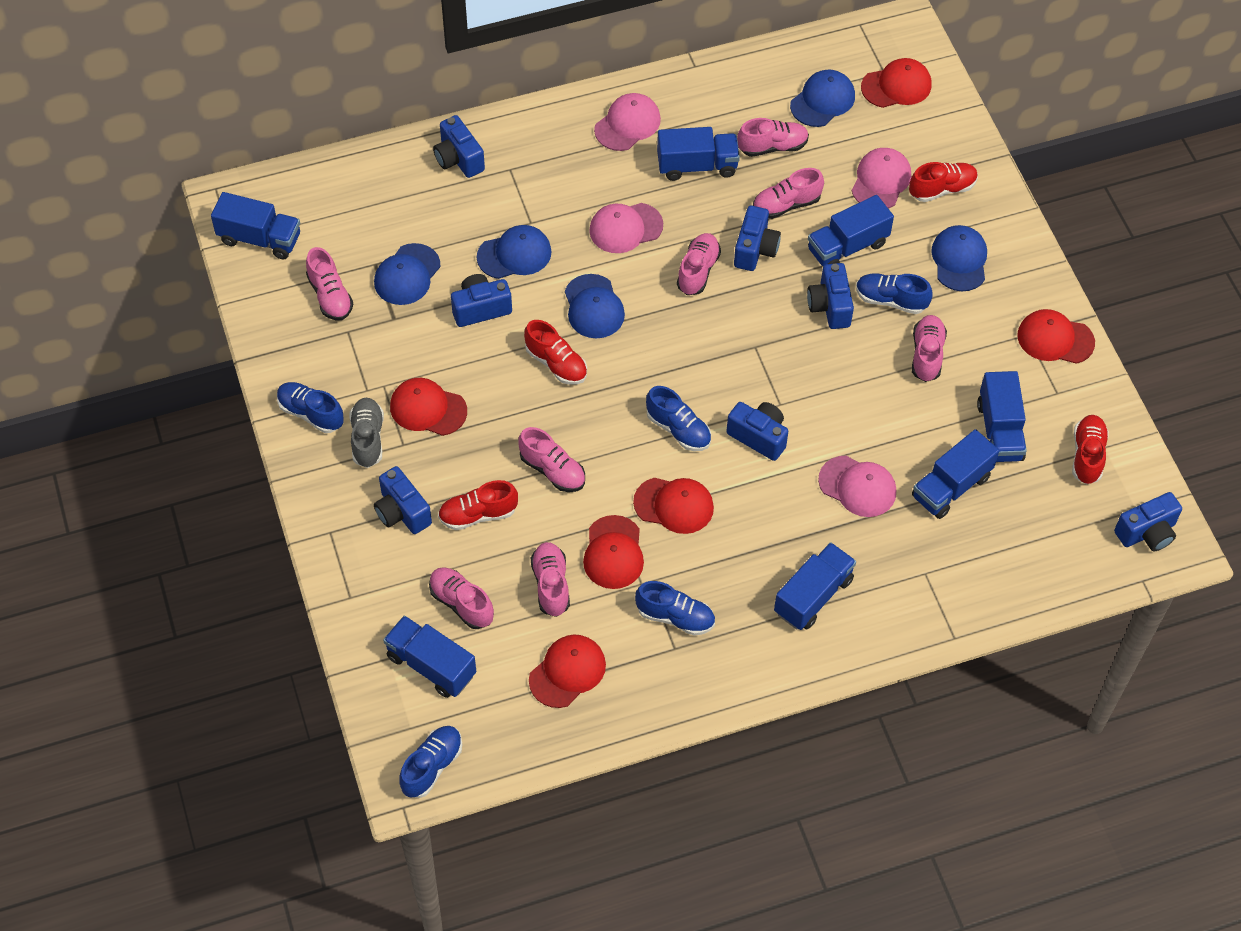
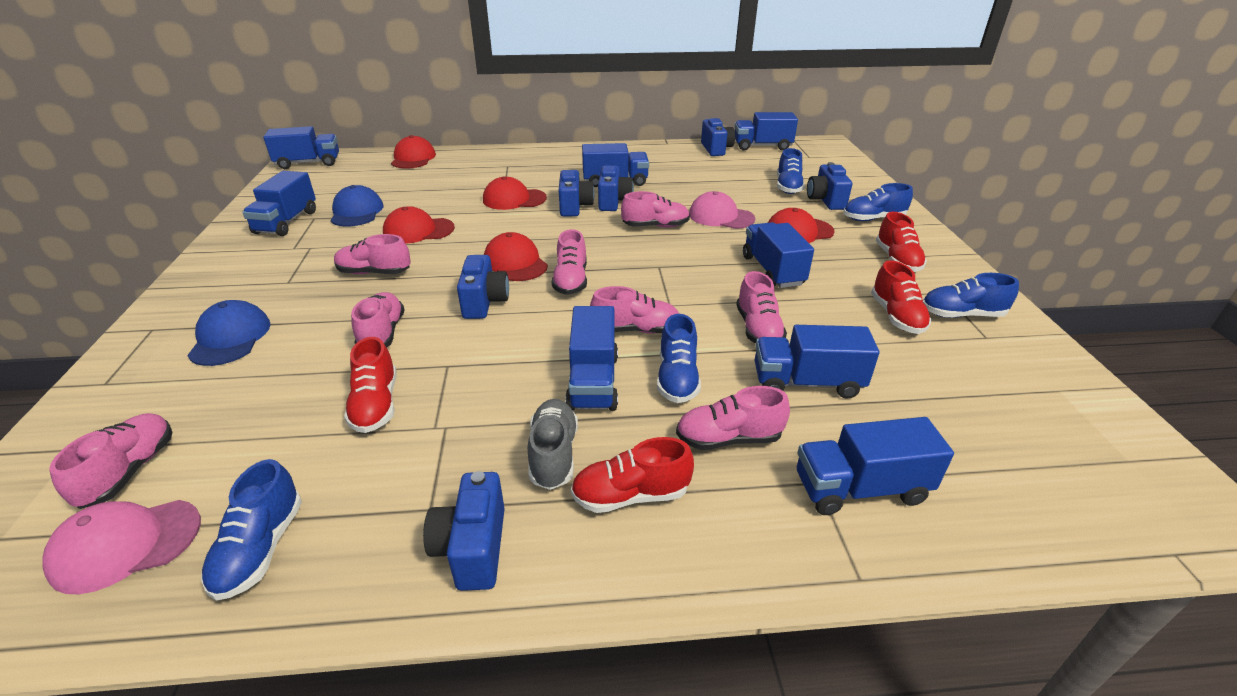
blue camera: [374,466,432,534] [433,115,485,178] [451,274,512,327] [727,402,788,461] [734,206,781,271] [807,263,854,329] [1114,492,1182,551] = 7 -> [423,471,505,591] [457,255,509,319] [559,170,595,216] [598,165,634,211] [701,118,735,156] [807,162,852,210] = 6
blue cap: [374,243,441,305] [477,225,552,279] [565,274,625,338] [790,69,855,127] [931,225,987,291] = 5 -> [187,300,271,366] [330,185,383,226] = 2
blue truck: [211,192,300,259] [383,615,476,698] [657,127,740,181] [774,542,856,630] [808,195,894,266] [912,429,999,519] [977,371,1027,462] = 7 -> [242,171,316,236] [263,126,339,169] [565,306,618,411] [582,143,649,187] [735,112,798,150] [743,222,814,288] [755,325,879,399] [797,417,954,515] = 8
pink cap: [589,203,663,253] [594,93,661,151] [818,456,896,517] [852,148,911,209] = 4 -> [42,500,201,594] [689,191,755,229] = 2
red cap: [390,378,467,436] [529,635,606,708] [583,515,644,589] [633,478,714,534] [861,58,931,108] [1017,309,1095,364] = 6 -> [383,206,455,244] [391,135,436,169] [483,176,547,210] [484,232,548,281] [768,208,835,243] = 5

